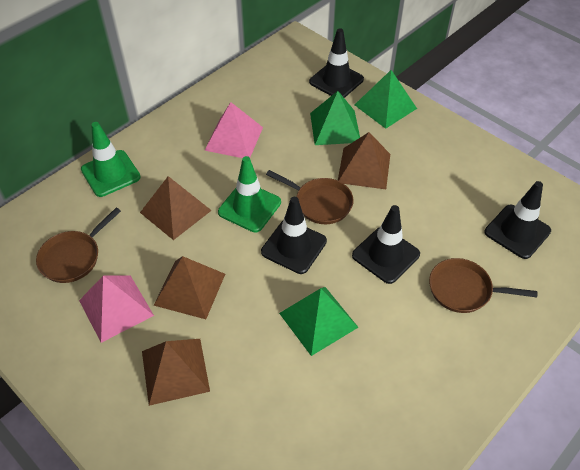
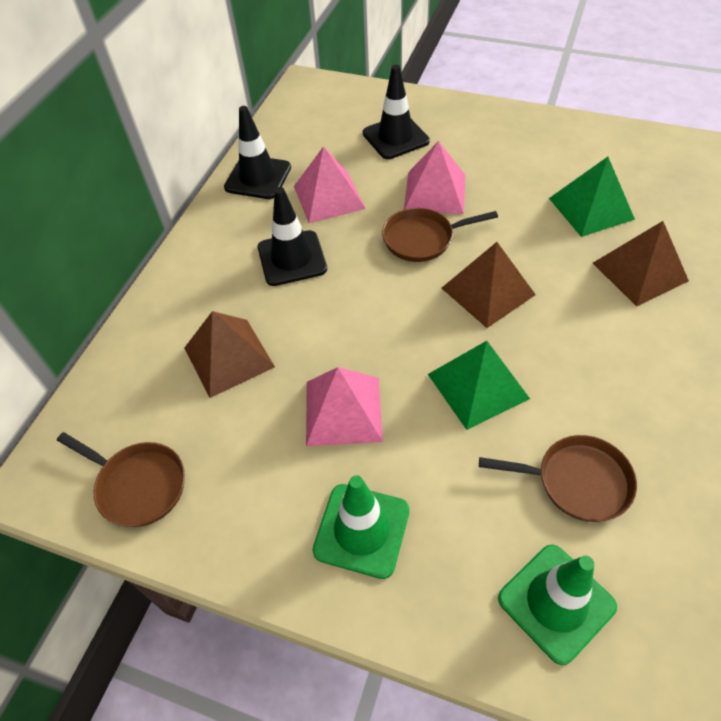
black traffic cone: [261,197,327,274] [309,28,364,98] [352,205,420,284] [485,181,551,259] = 4 -> [224,106,291,199] [258,187,327,286] [363,65,430,159] = 3
brown pyramid: [140,176,212,240] [142,339,210,406] [153,256,225,319] [338,132,390,189] = 4 -> [184,311,275,398] [441,242,536,328] [593,221,689,307] = 3
green pyramid: [279,287,358,356] [310,91,360,145] [355,70,417,129] = 3 -> [428,341,530,430] [549,157,635,237] = 2
pink pyramid: [79,275,154,343] [205,102,263,158] = 2 -> [294,146,366,223] [306,367,383,446] [404,141,465,214] = 3

